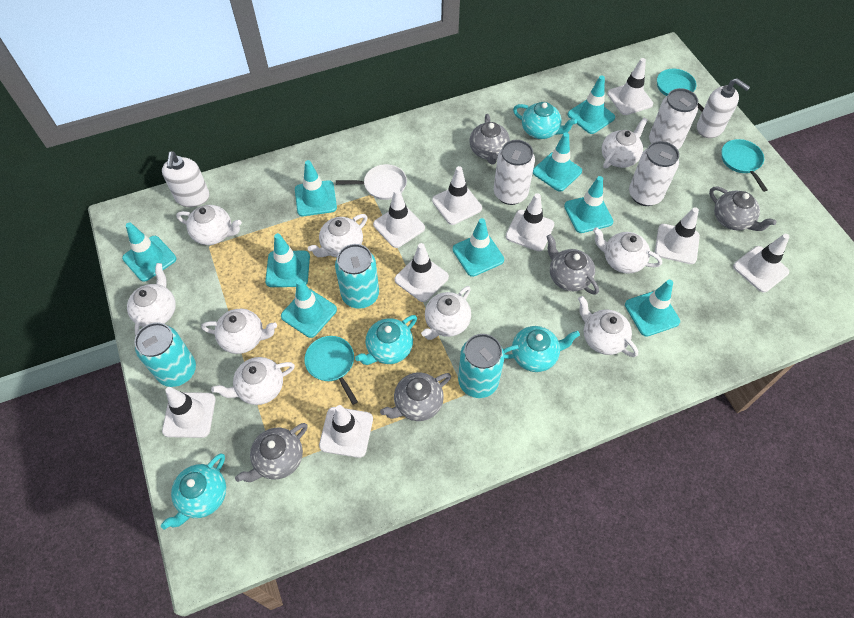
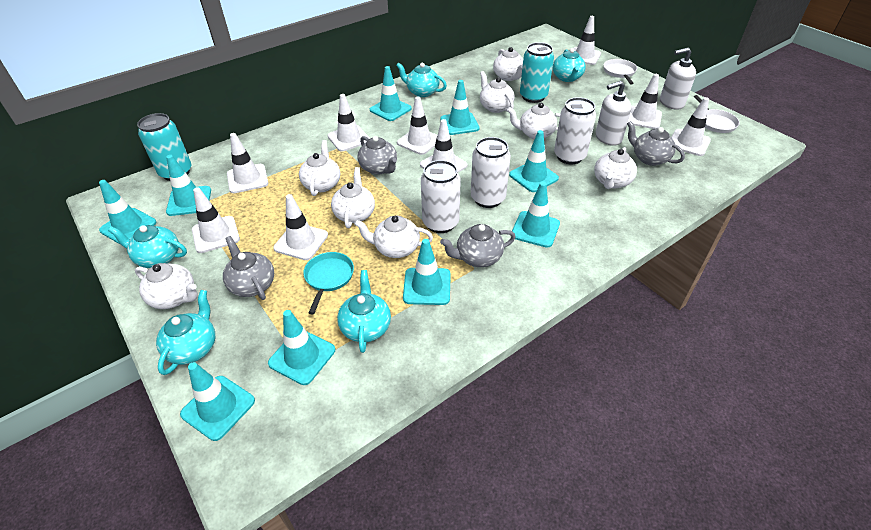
grey teapot: [235,423,308,482] [380,372,451,421] [470,114,510,165] [546,234,599,295] [709,187,777,231] = 5 -> [223,236,274,300] [358,136,397,175] [440,224,515,267] [627,121,685,166] = 4
turquoise can: [134,322,196,387] [335,244,379,309] [458,334,504,398] = 3 -> [137,113,191,181] [520,42,554,103] = 2
turquoise pan: [304,336,358,405] [657,69,704,112] [721,139,768,192] = 3 -> [303,252,354,314] = 1
turquoise teapot: [161,453,226,529] [355,315,417,365] [503,326,580,372] [513,102,577,139] = 4 -> [108,225,187,268] [156,290,215,375] [337,270,391,353] [396,63,447,97] [553,48,586,82] = 5
white pan: [336,164,407,200] = 1 -> [603,59,637,85] [694,95,740,133] = 2
white teapot: [127,263,176,335] [176,205,242,245] [201,309,277,354] [211,357,295,405] [308,214,367,257] [421,286,471,340] [578,296,638,357] [593,227,662,274] [602,118,647,169] = 9 -> [135,263,197,309] [299,140,340,196] [331,167,375,228] [354,216,433,258] [480,71,515,113] [493,47,523,81] [507,103,560,139] [594,147,637,189] = 8

